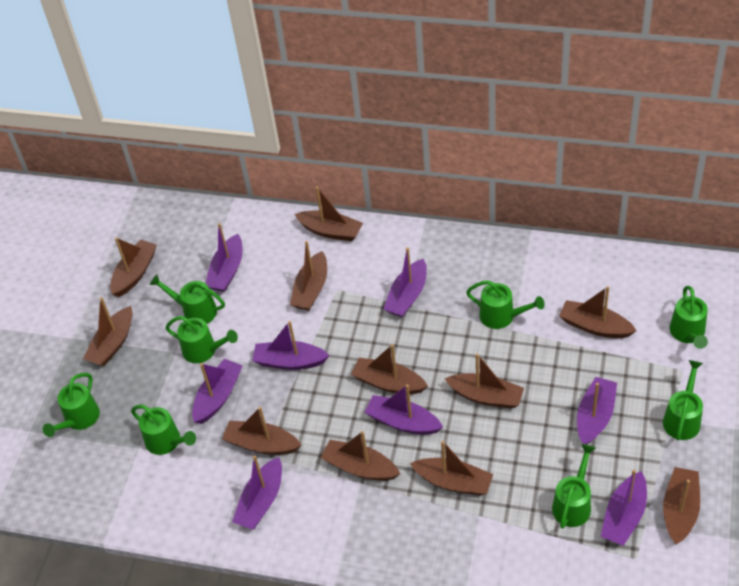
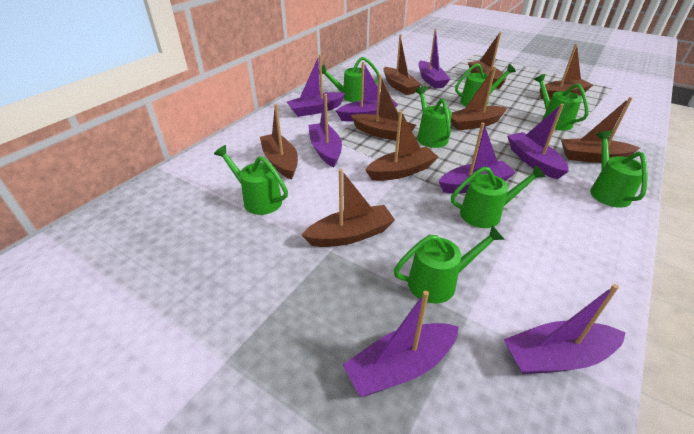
brown boat: [83,297,133,366] [110,237,157,297] [222,407,301,455] [290,241,327,311] [294,187,363,241] [321,431,400,481] [351,344,428,394] [410,441,493,496] [445,353,524,409] [559,286,637,338] [663,467,700,544] = 11 -> [260,104,298,180] [302,169,395,247] [351,74,416,141] [366,111,438,181] [383,34,421,95] [451,66,508,131] [468,32,506,89] [540,44,593,100] [561,97,640,163] = 9

